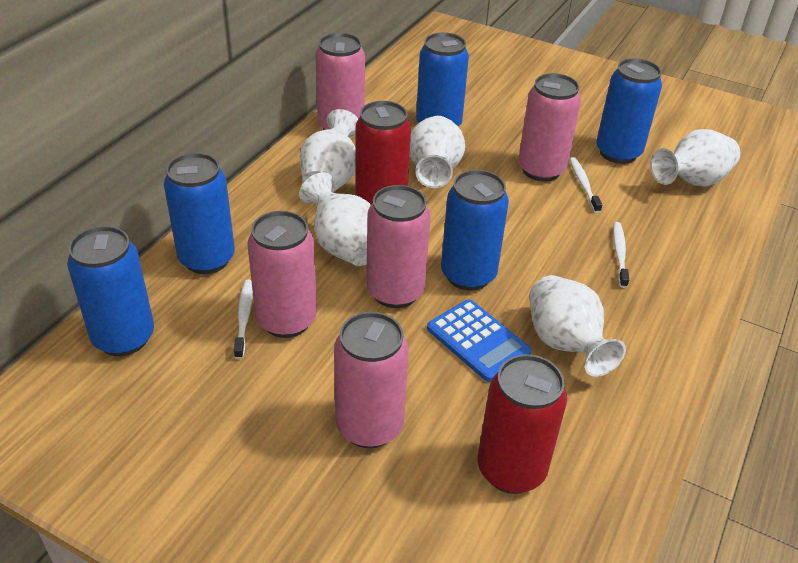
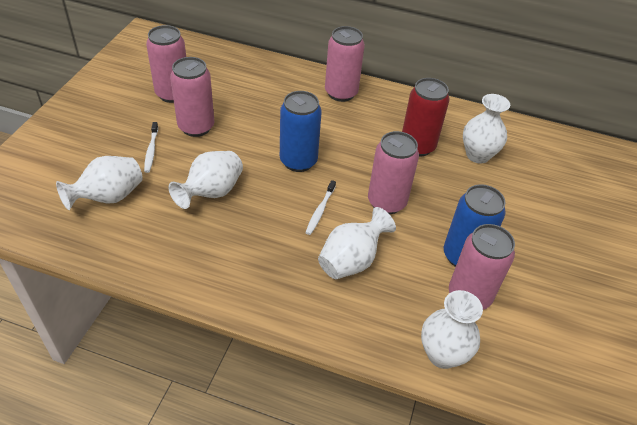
blue calculator: [427,300,532,382] = 1 -> none = 0
blue can: [67,226,154,356] [164,153,235,274] [416,32,469,126] [441,170,509,291] [596,58,662,164] = 5 -> [280,91,322,172] [444,184,506,267] = 2
red can: [355,101,411,205] [478,354,567,494] = 2 -> [402,78,449,157] = 1
white toothbrush: [234,280,253,359] [570,157,602,213] [613,222,629,288] = 3 -> [144,122,158,173] [305,180,336,235] = 2

